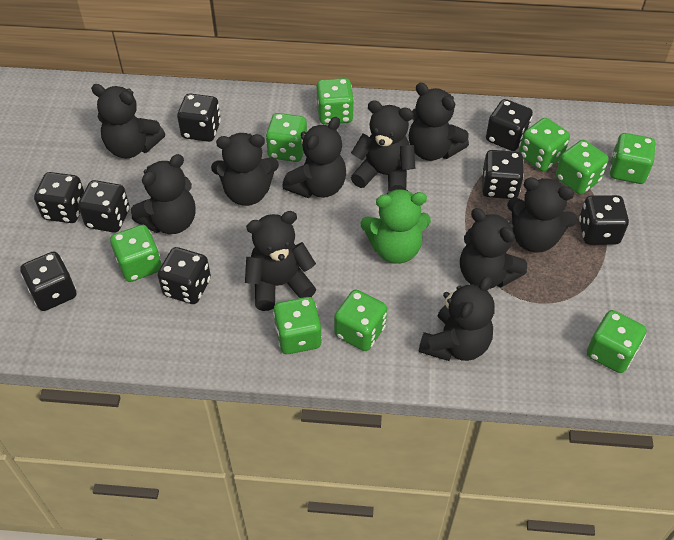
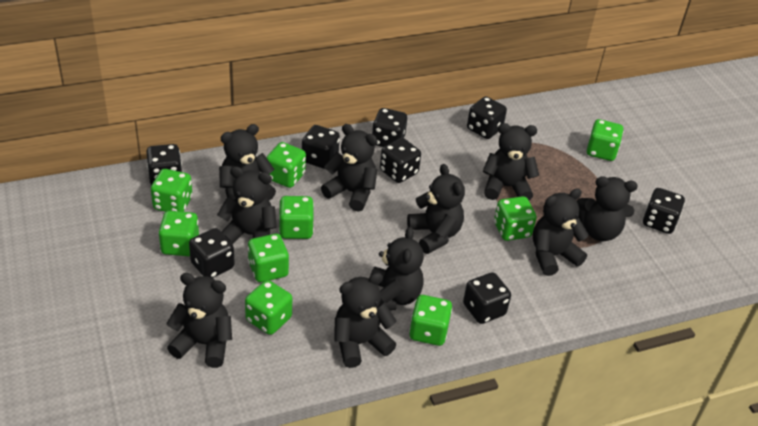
green teddy bear: [361,189,431,264] = 1 -> none = 0

